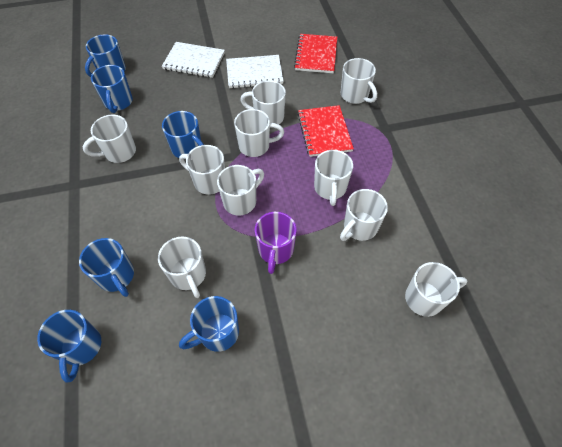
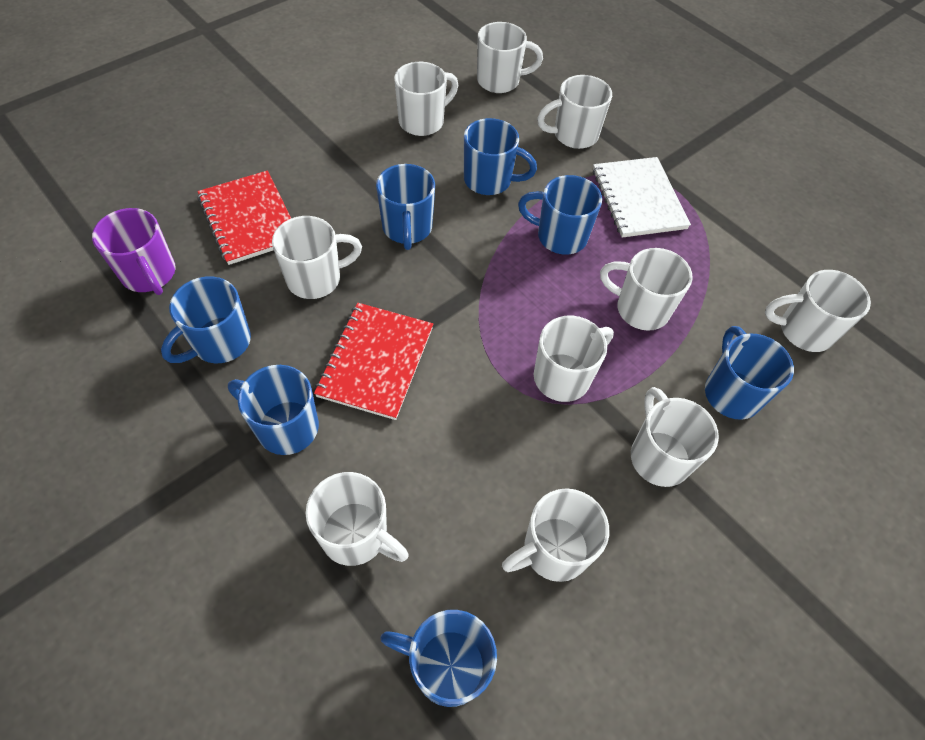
blue mug: [37,310,101,383] [79,238,134,297] [85,34,126,77] [91,65,133,113] [162,111,204,158] [179,296,239,352] = 6 -> [161,277,251,363] [228,365,319,455] [376,164,435,250] [380,610,497,707] [464,118,537,195] [518,175,602,255] [705,326,794,420] = 7
white notebook: [162,42,225,78] [226,55,283,89] = 2 -> [593,157,691,238] = 1

